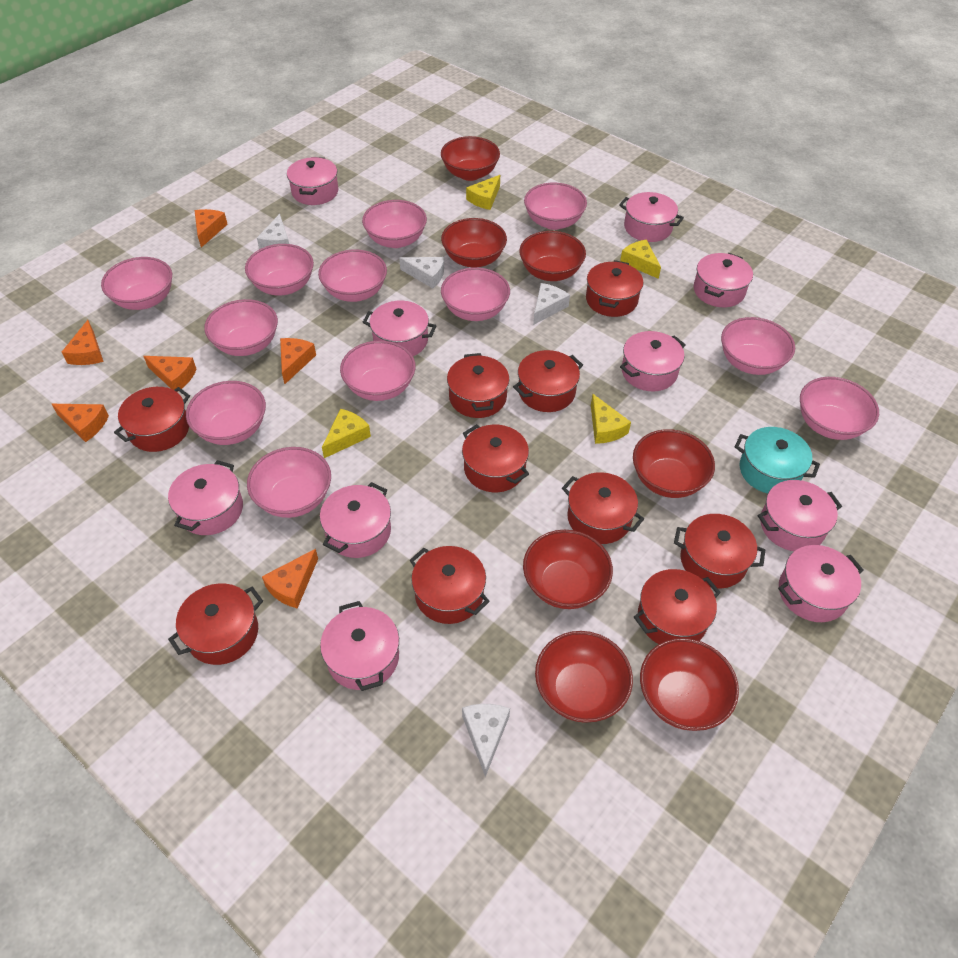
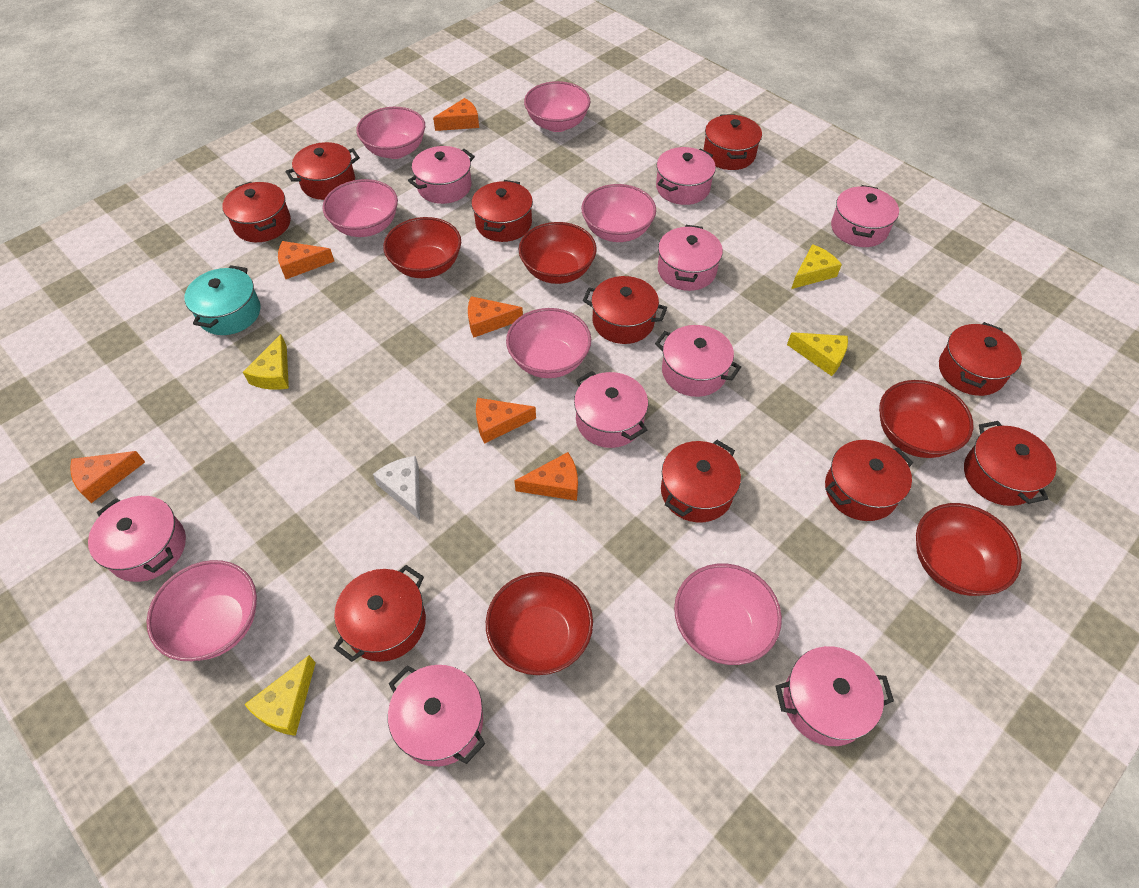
pink bowl: [101,257,172,310] [186,381,266,445] [204,299,278,356] [245,244,314,296] [247,447,331,518] [318,250,387,302] [340,341,416,401] [362,200,427,248] [441,267,510,321] [524,183,587,230] [721,317,795,375] [800,377,879,440] = 12 -> [147,560,257,661] [322,179,398,237] [356,107,425,159] [506,308,591,378] [524,81,590,132] [581,184,656,242] [674,564,782,665] = 7
pink pot: [168,460,243,535] [287,157,338,205] [320,482,391,558] [320,601,399,691] [363,301,436,356] [619,192,684,242] [620,331,686,391] [694,253,753,307] [758,480,842,551] [778,545,864,622] = 10 -> [88,496,186,582] [388,665,485,767] [408,146,475,204] [574,371,648,448] [655,325,741,397] [656,147,716,205] [658,225,723,291] [776,646,894,746] [831,185,899,247] = 9
red bowl: [441,136,500,181] [441,218,507,268] [519,231,586,281] [523,530,613,609] [535,631,633,723] [633,429,715,498] [640,638,739,731] = 7 -> [383,217,461,278] [486,572,593,675] [519,222,597,284] [879,380,973,458] [916,503,1022,596] = 5
white cheese: [257,214,289,249] [399,257,444,289] [462,704,510,777] [533,283,570,325] = 4 -> [373,456,420,520] = 1

